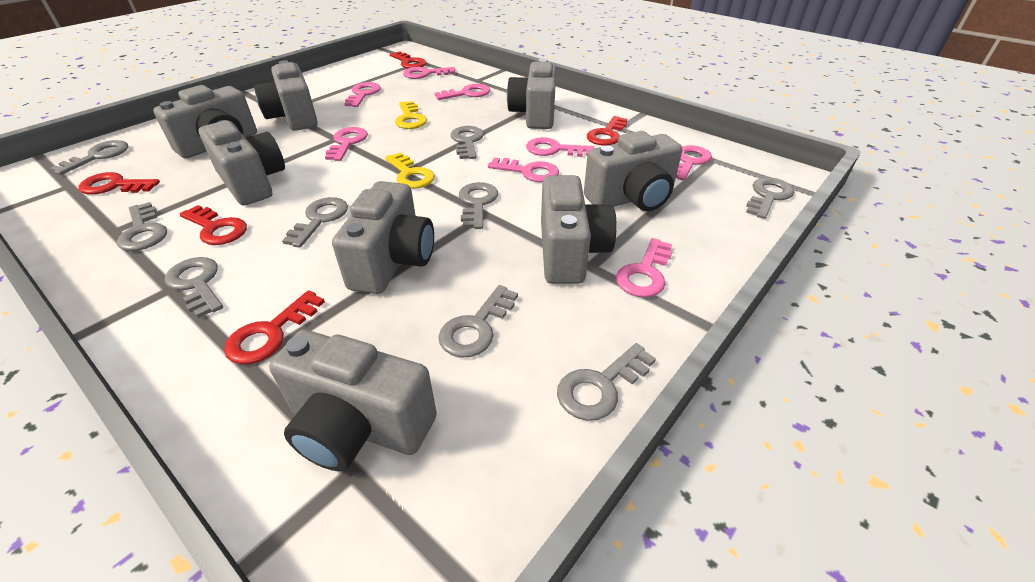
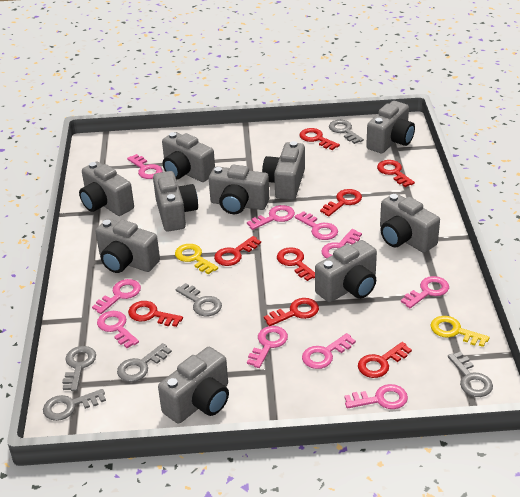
grey camera: [153,85,257,158] [198,120,285,206] [254,60,318,131] [269,330,437,471] [332,181,434,294] [507,58,556,129] [541,175,617,284] [584,131,682,211] = 8 -> [79,161,134,216] [95,219,160,273] [153,171,198,232] [158,347,229,424] [162,132,215,182] [209,164,269,214] [262,141,305,200] [315,240,377,302] [366,101,415,153] [380,193,440,253] = 10
grey key: [50,140,128,175] [117,202,167,251] [165,257,223,318] [282,197,348,248] [439,285,518,358] [450,126,484,159] [459,182,498,229] [557,343,656,421] [746,178,794,219] = 9 -> [43,389,106,421] [62,346,96,391] [117,343,172,382] [176,283,222,316] [329,120,364,144] [448,351,493,397] = 6
pink key: [325,127,368,161] [344,82,381,107] [403,67,455,79] [435,84,490,100] [488,157,559,182] [526,137,594,157] [616,238,672,297] [676,145,712,181] = 8 -> [92,279,141,314] [97,311,139,348] [127,154,163,179] [247,205,295,230] [247,326,288,368] [294,211,338,240] [302,333,356,369] [321,229,362,259] [344,384,408,409] [401,276,449,308] = 10
red key: [78,172,160,194] [180,205,247,245] [224,290,325,364] [390,51,427,68] [587,116,627,146] = 5 -> [128,301,183,327] [214,236,261,266] [264,298,319,326] [277,247,315,281] [300,128,340,150] [320,189,362,216] [358,342,412,378] [377,160,415,187] = 8

